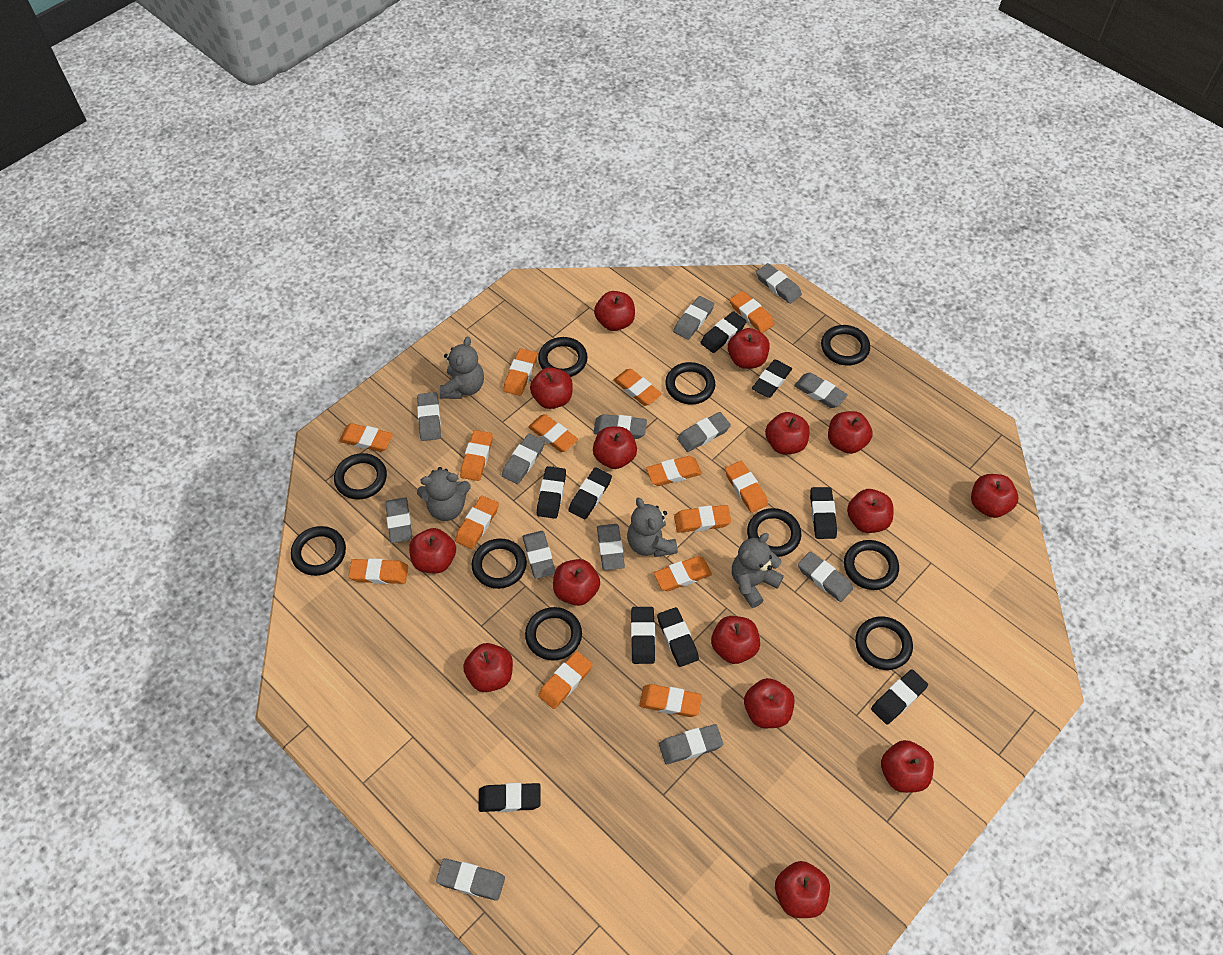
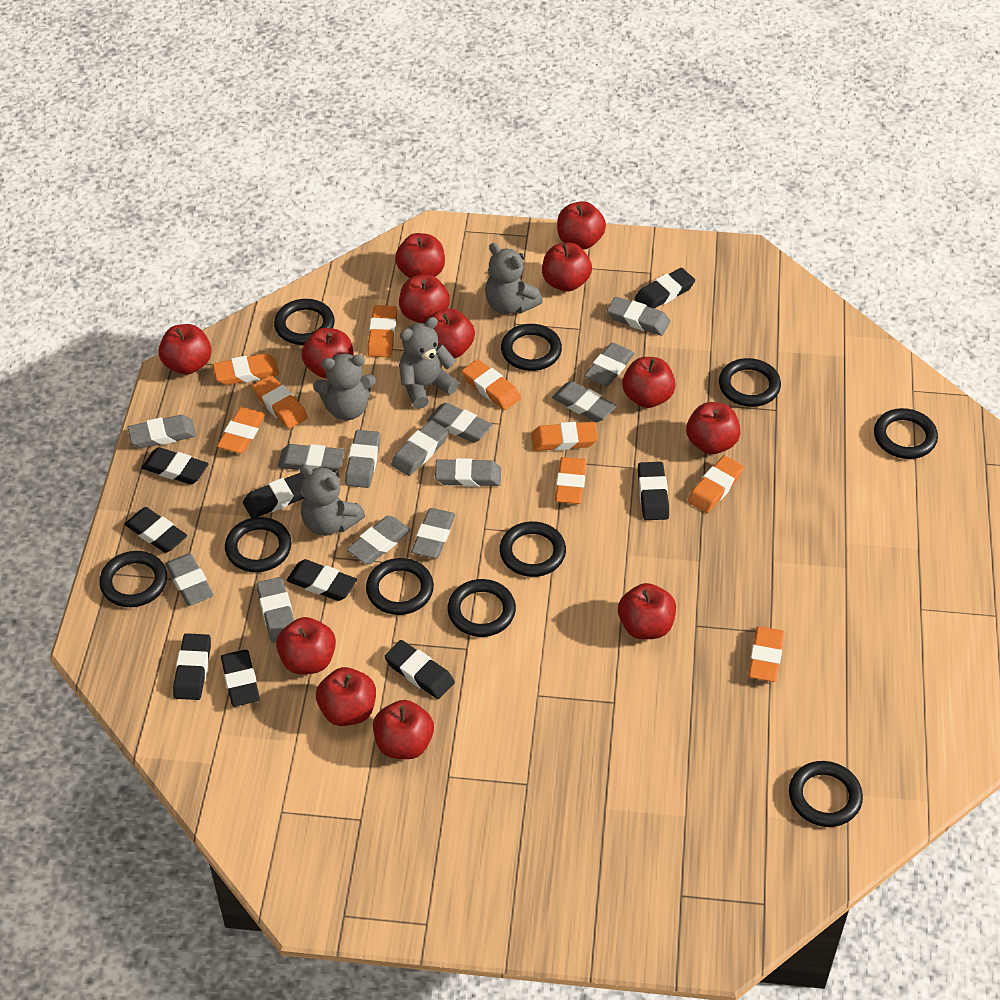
orange eraser: [339,423,393,452] [348,558,408,584] [455,496,499,549] [460,430,493,481] [503,348,537,396] [528,414,578,452] [538,651,593,709] [613,369,662,406] [639,684,702,717] [646,456,702,486] [654,556,712,591] [674,505,731,533] [725,461,768,513] [730,291,775,333] = 14 -> [213,354,279,385] [217,407,266,454] [252,375,308,429] [367,305,397,357] [461,359,521,410] [531,422,598,451] [555,457,587,504] [688,456,744,513] [748,626,784,682] = 9
red apple: [409,528,456,573] [463,643,513,692] [530,367,573,409] [553,559,600,606] [593,427,637,469] [594,291,635,331] [711,616,760,664] [728,328,770,369] [744,678,795,728] [765,412,809,454] [775,861,830,918] [828,411,873,454] [847,489,894,533] [881,740,934,793] [971,474,1018,518] = 15 -> [159,324,212,375] [276,617,336,674] [301,328,354,379] [316,667,376,726] [373,700,434,759] [395,233,445,278] [399,274,450,324] [425,309,475,358] [542,243,592,292] [557,201,606,249] [618,583,676,640] [622,357,676,408] [686,402,740,454] = 13

